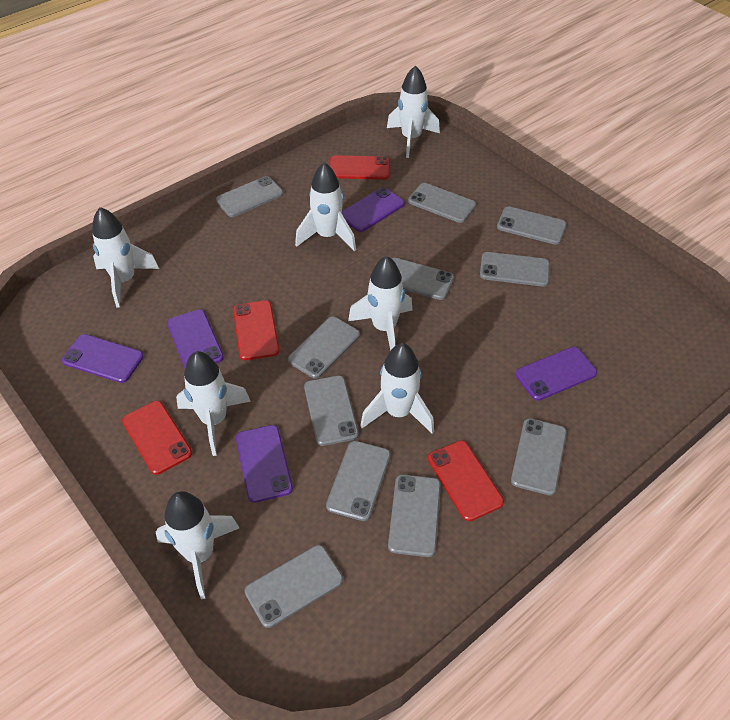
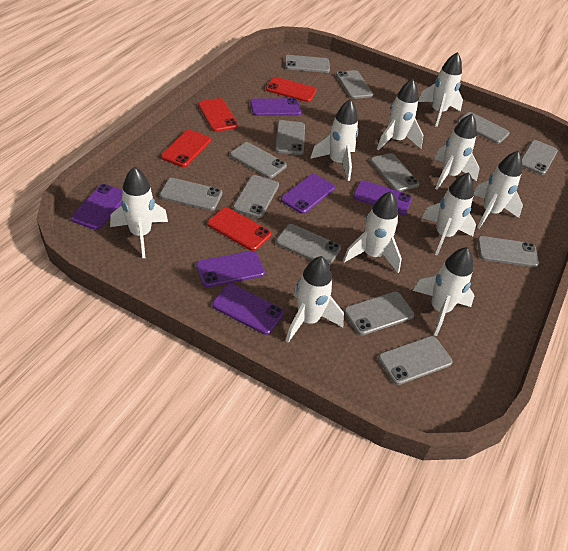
grey phone: [216,176,283,217] [245,545,343,628] [288,317,360,379] [304,376,359,446] [326,441,391,521] [388,474,441,557] [391,258,454,300] [408,183,476,223] [480,252,550,287] [497,206,567,245] [511,418,567,496] = 11 -> [159,178,222,211] [230,142,287,179] [233,175,279,218] [275,120,305,155] [276,224,341,266] [285,55,330,73] [336,70,373,99] [344,292,414,335] [370,153,419,192] [378,336,452,385] [457,112,510,144] [477,236,539,267] [522,140,558,175] = 13
purple phone: [62,334,144,383] [167,309,224,368] [236,425,293,503] [342,187,405,232] [515,347,597,401] = 5 -> [71,184,123,230] [196,251,265,288] [212,284,284,335] [250,98,301,116] [281,174,335,214] [353,180,412,215] = 6
white rocket: [92,207,159,308] [156,491,239,599] [176,351,251,456] [295,162,356,251] [348,256,412,351] [360,343,434,434] [387,65,440,158] = 7 -> [110,167,168,258] [286,256,344,343] [310,99,359,181] [343,191,402,273] [377,79,423,150] [413,247,475,336] [418,52,463,127] [422,172,476,256] [434,114,480,189] [474,151,523,229] = 10

